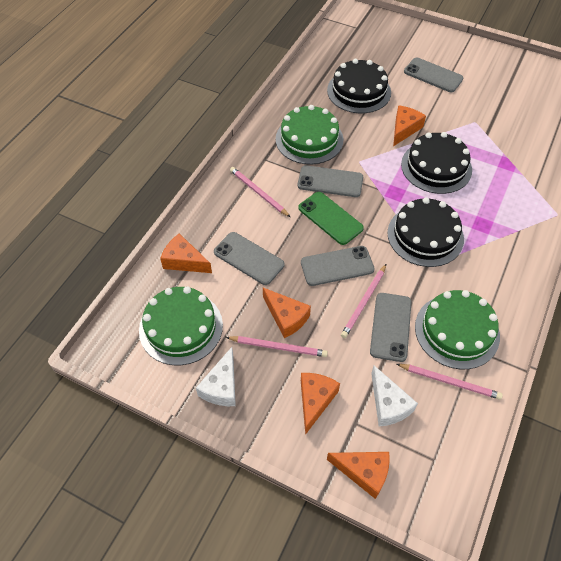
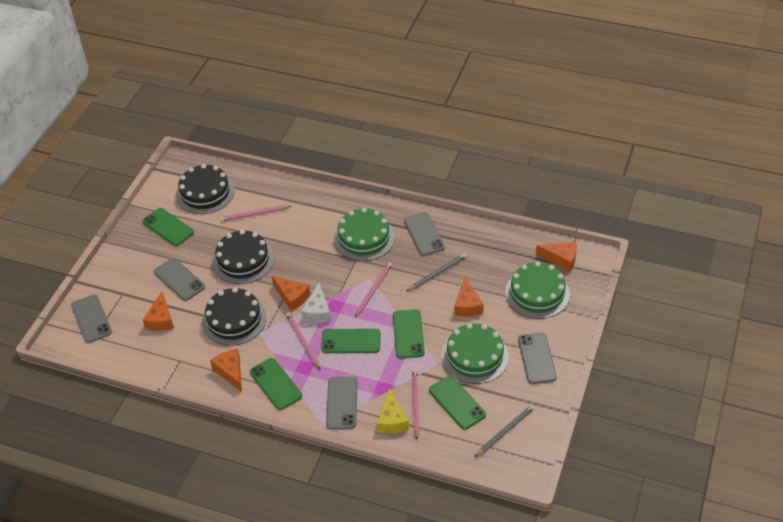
green phone: [298,192,364,245] = 1 -> [143,208,194,246] [250,358,302,410] [321,329,381,353] [393,309,425,358] [429,376,486,430] = 5
grey pencil: none = 0 -> [407,253,467,291] [475,405,535,457] = 2
white cheese: [196,347,236,406] [371,366,418,427] = 2 -> [301,283,331,323] = 1
yellow cheese: none = 0 -> [377,388,409,433] = 1

